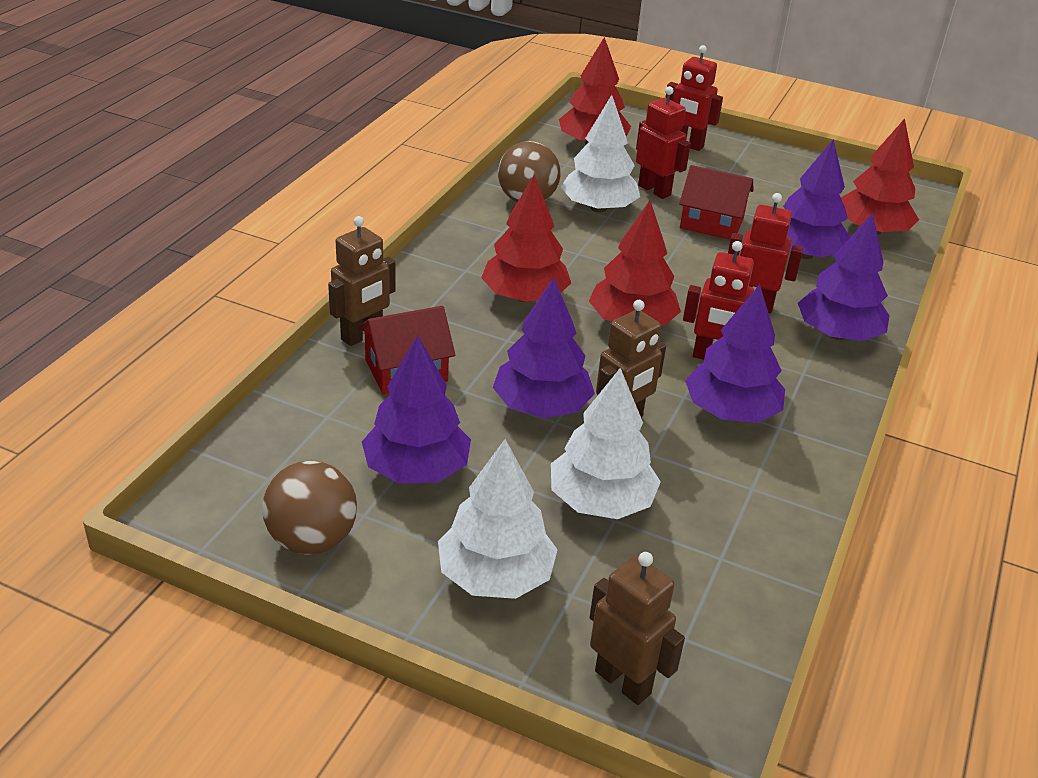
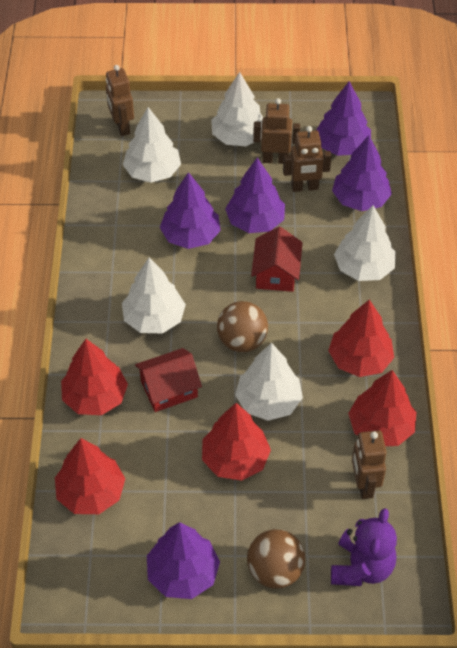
brown robot: [328,216,396,346] [590,552,685,705] [596,300,666,418] = 3 -> [106,65,134,136] [253,98,300,164] [283,126,332,192] [352,430,387,499] = 4
purple teddy bear: none = 0 -> [331,508,397,586] = 1
red robot: [636,86,691,199] [665,45,723,151] [683,241,754,360] [728,193,803,313] = 4 -> none = 0
red tree: [481,175,571,302] [559,37,631,145] [589,200,681,326] [841,118,919,235] = 4 -> [55,438,125,514] [61,339,128,415] [202,403,271,481] [328,299,394,377] [348,370,416,446] = 5
white tree: [438,439,557,599] [551,368,661,519] [561,95,640,213] = 3 -> [122,107,181,183] [122,257,186,334] [211,72,263,146] [235,343,303,421] [334,205,396,281] = 5

